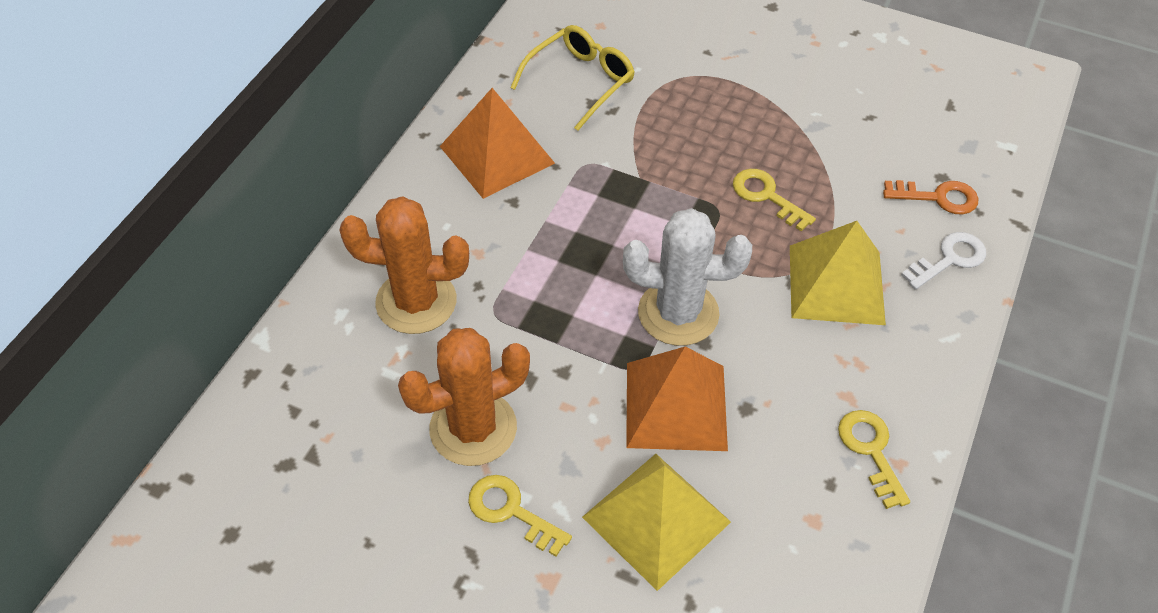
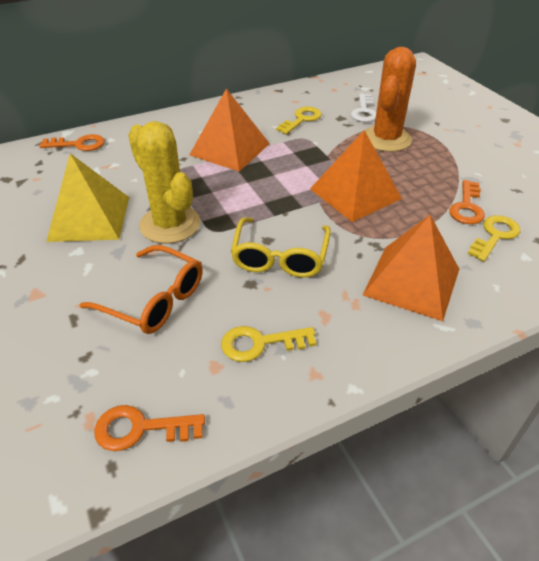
orange cactus: [339,196,469,334] [398,328,530,466] = 2 -> [365,47,416,152] = 1
orange glasses: none = 0 -> [79,245,203,334] = 1
orange key: [883,180,978,215] = 1 -> [39,134,105,151] [94,405,205,451] [449,180,485,224] = 3
orange pyramid: [440,88,555,199] [626,347,728,451] = 2 -> [189,88,270,172] [310,130,402,222] [363,215,459,321] = 3
white cactus: [623,208,752,346] = 1 -> none = 0
yellow cactus: none = 0 -> [128,121,200,244] = 1
yellow pyramid: [582,454,731,591] [790,221,886,325] = 2 -> [46,153,129,242] = 1

